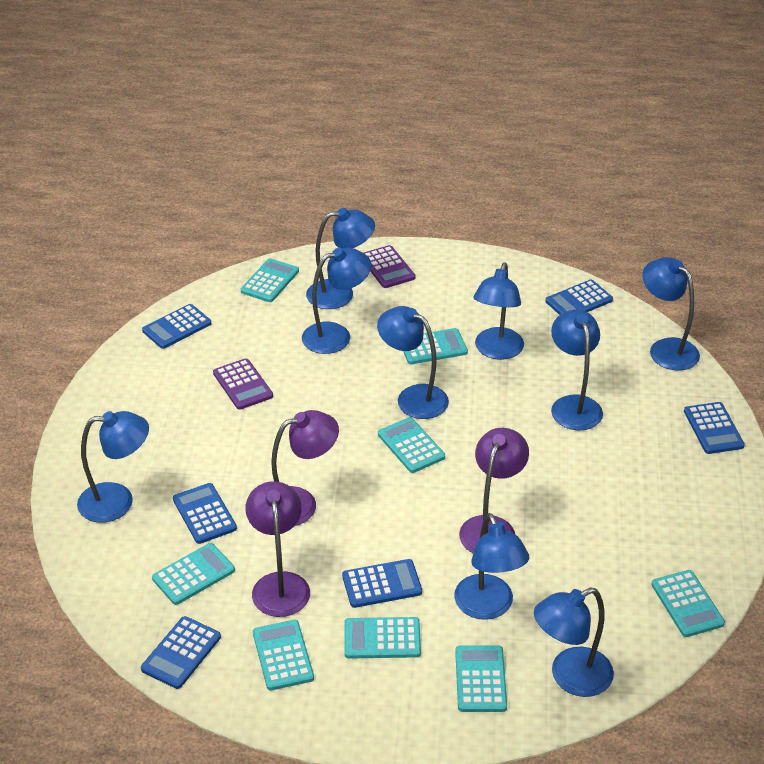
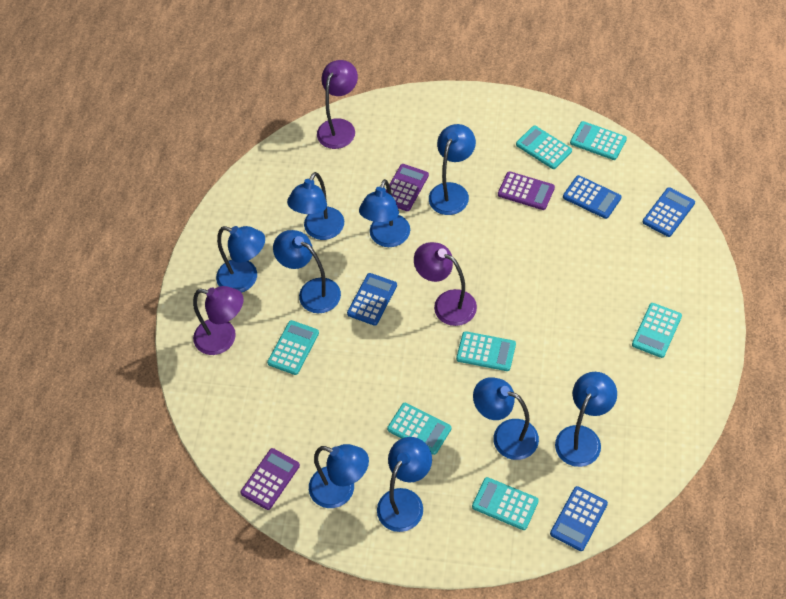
blue calculator: [141,616,221,689] [142,304,211,349] [173,483,237,544] [342,559,422,608] [545,280,613,315] [684,402,745,454] = 6 -> [347,273,397,326] [550,486,608,551] [563,175,621,219] [643,187,695,237] = 4
purple calculator: [213,358,273,410] [364,245,415,288] = 2 -> [240,448,300,510] [386,164,429,211] [498,171,555,210] = 3
turquoise calculator: [152,543,235,605] [241,258,299,302] [253,620,314,691] [344,617,421,659] [378,417,445,473] [403,328,468,364] [455,646,507,712] [651,570,725,637] = 8 -> [267,320,319,375] [387,403,451,455] [456,331,516,371] [472,477,539,530] [516,126,572,169] [570,121,627,160] [632,303,682,358] = 7

